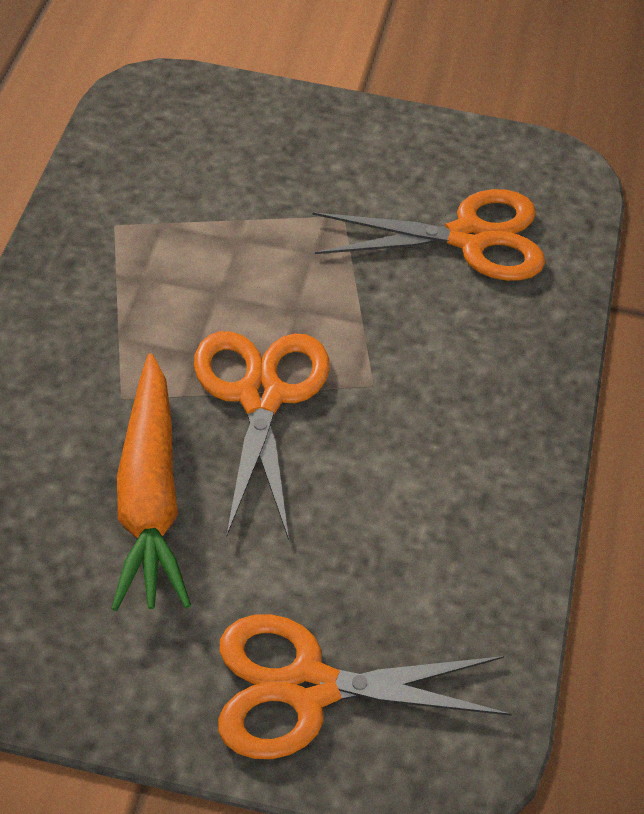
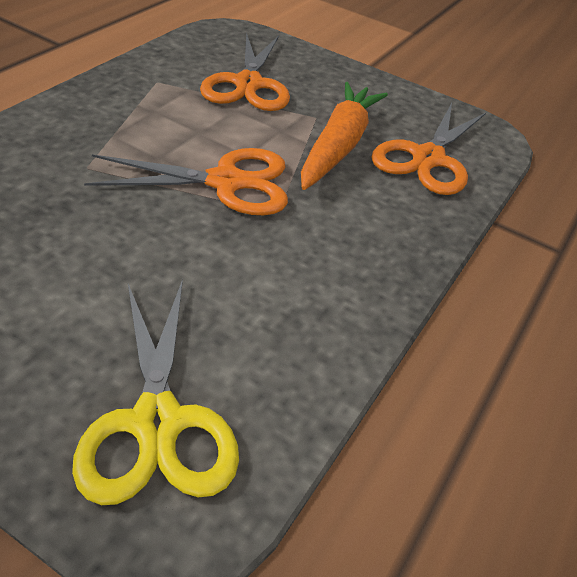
yellow scissors: none = 0 -> [72,279,239,505] = 1

